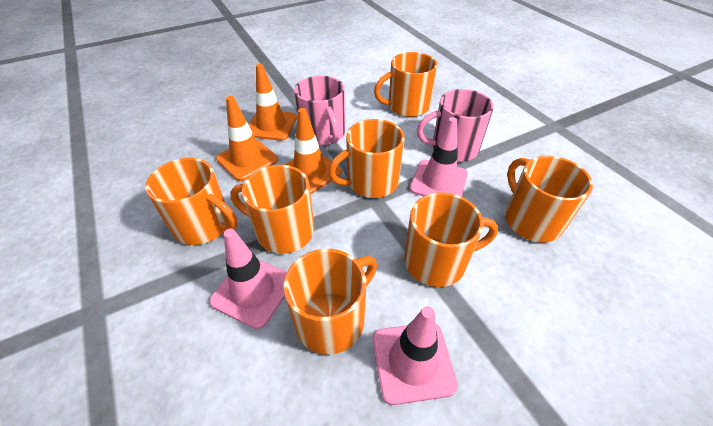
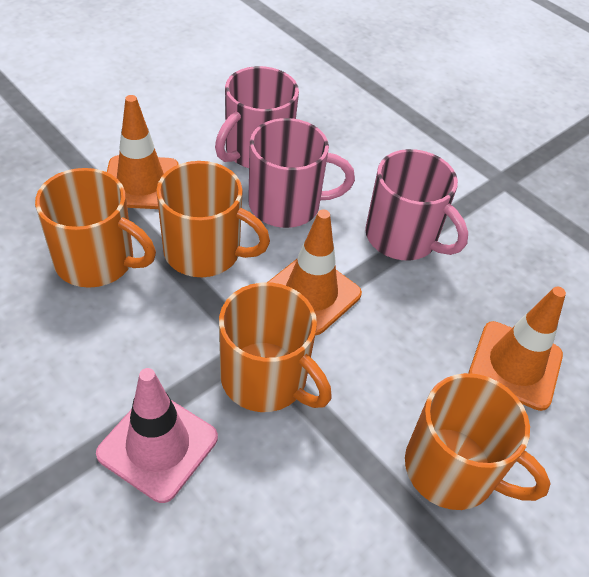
orange mug: [145,158,238,245] [230,165,314,254] [283,249,377,355] [328,119,405,198] [374,52,438,117] [404,192,498,287] [505,156,593,242] = 7 -> [35,168,156,288] [156,161,270,277] [219,282,331,412] [405,373,551,510] = 4
pink mug: [294,75,345,146] [417,89,494,162] = 2 -> [215,66,299,168] [248,118,355,228] [365,149,468,260] = 3
pink traffic cone: [209,229,287,329] [372,306,458,405] [410,117,468,197] = 3 -> [96,368,218,503] = 1

